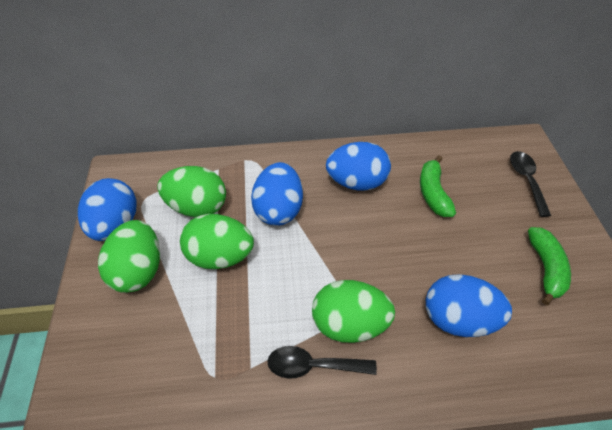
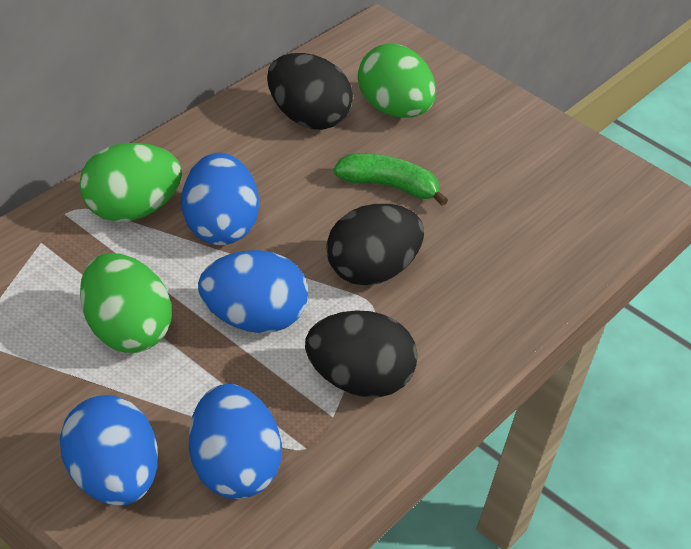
black egg: none = 0 -> [267,53,353,130] [305,310,418,397] [326,204,424,286] = 3
black spoon: [267,346,377,379] [510,151,551,217] = 2 -> none = 0
green banana: [420,155,456,217] [528,227,571,305] = 2 -> [333,153,448,206] = 1
green egg: [98,220,160,293] [157,166,226,217] [180,214,254,269] [312,280,395,343] = 4 -> [79,143,182,222] [80,253,172,353] [358,44,436,118] = 3

